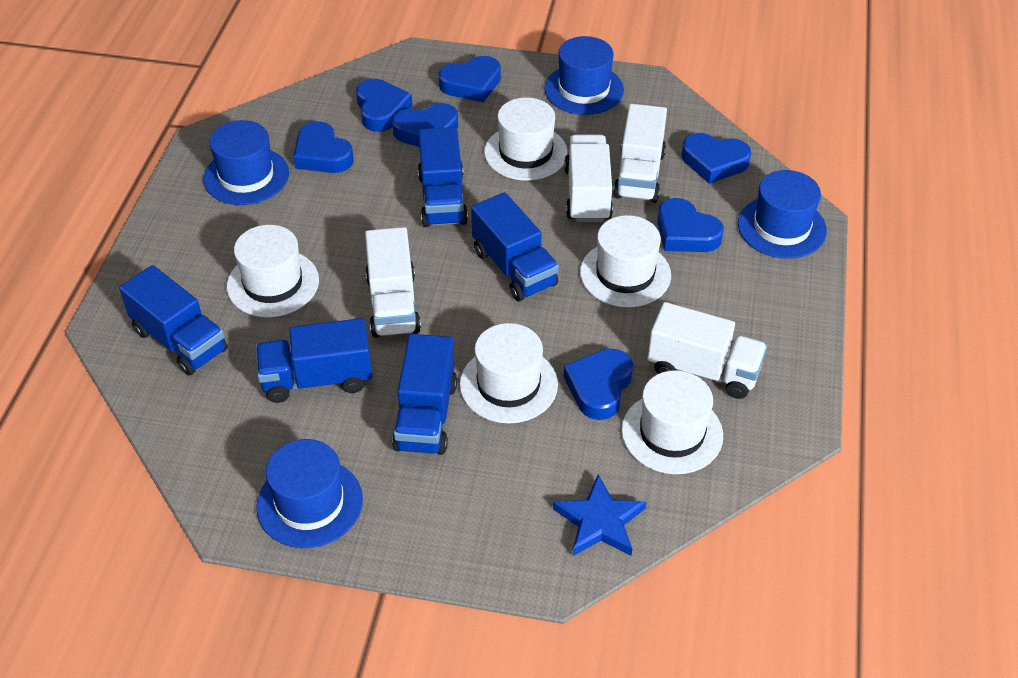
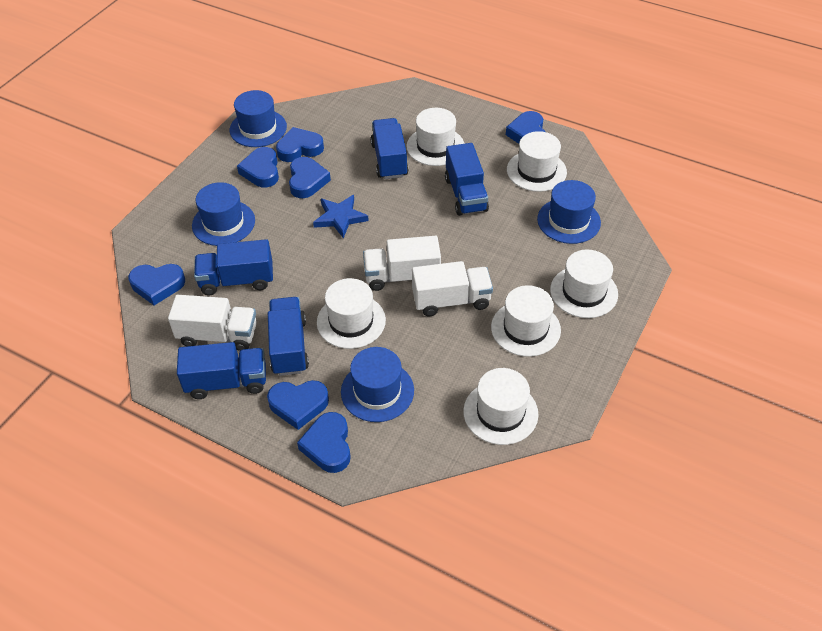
white hat: [227,225,319,317] [460,323,558,423] [484,97,568,181] [580,215,671,307] [622,370,723,474] = 5 -> [317,278,386,349] [406,108,464,166] [463,368,538,445] [491,285,561,357] [507,131,567,192] [550,249,618,318] = 6
white truck: [365,227,421,338] [564,135,613,222] [613,104,667,203] [648,302,767,399] = 4 -> [168,295,257,351] [363,236,441,291] [412,261,493,316] = 3

